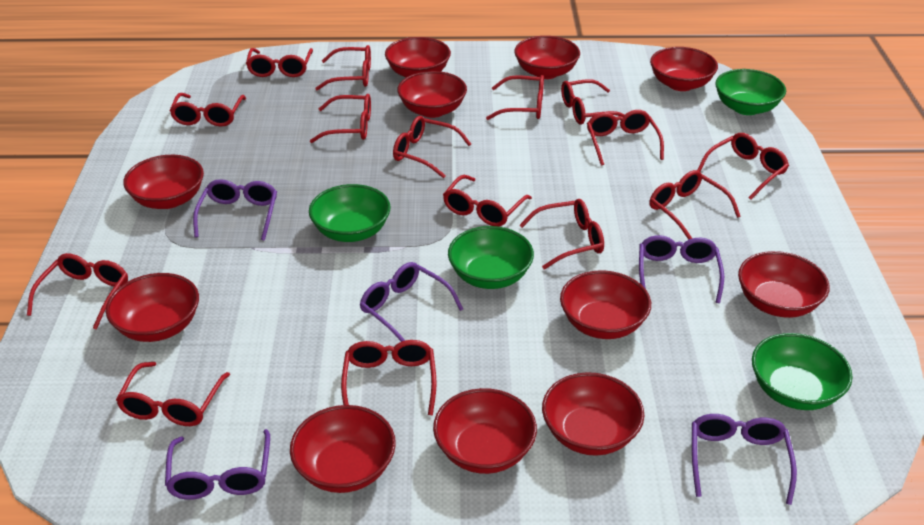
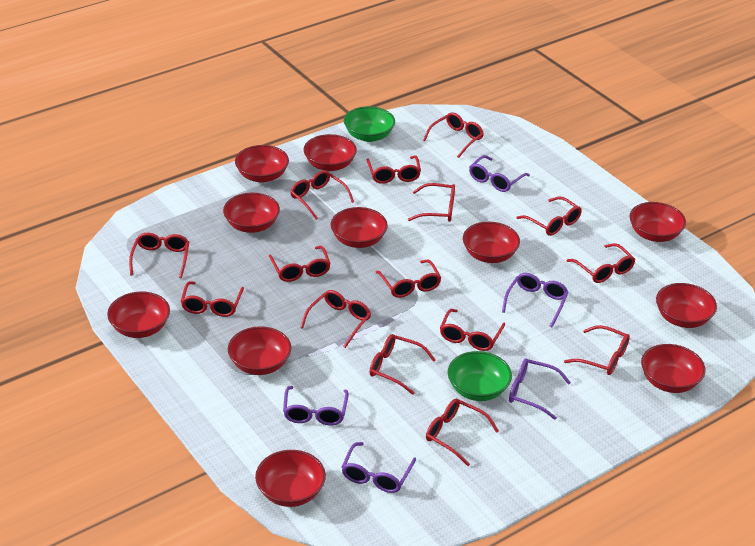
green bowl: [309,184,391,242] [448,226,534,289] [715,69,786,115] [752,333,853,410] = 4 -> [344,106,395,142] [448,351,512,401] = 2

